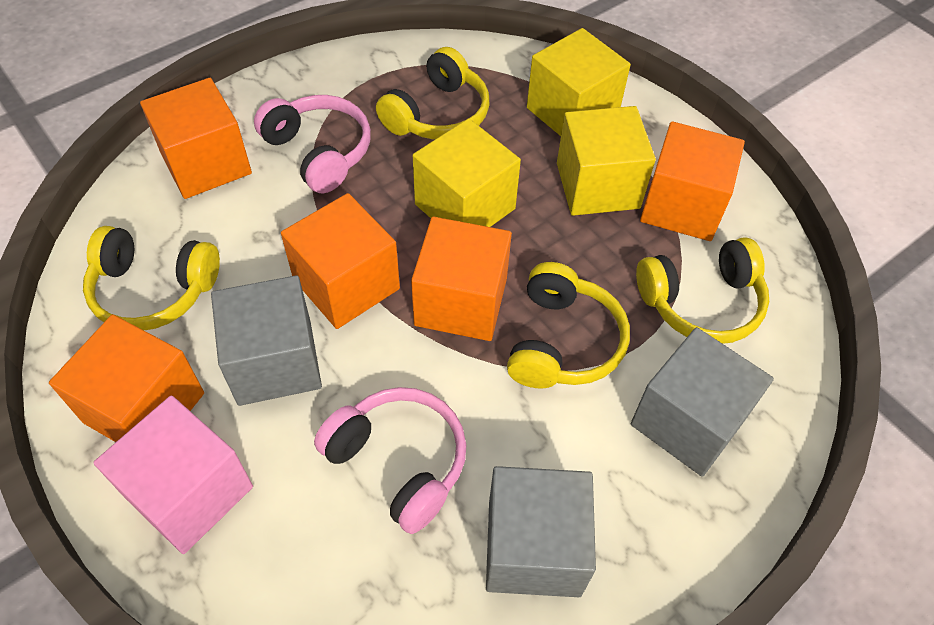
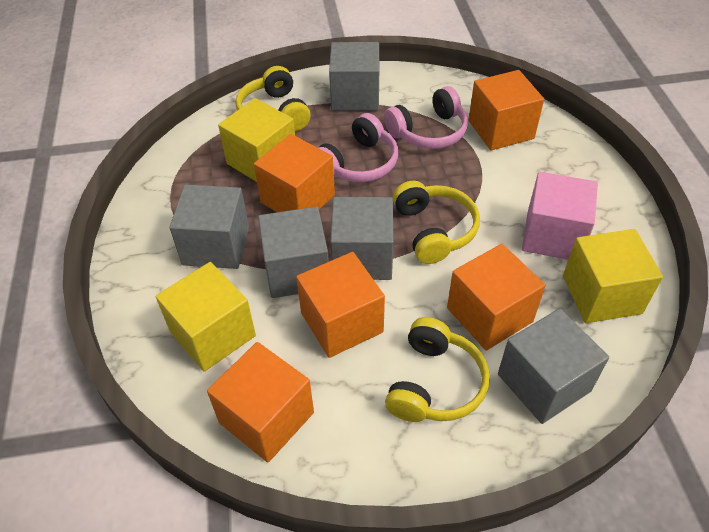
grey cube: [211,275,322,406] [486,466,596,597] [631,327,774,477] = 3 -> [169,185,249,269] [258,207,329,298] [329,42,379,110] [330,197,394,280] [498,308,609,424] = 5
yellow headphones: [83,226,220,330] [376,47,489,140] [507,262,630,389] [636,237,769,344] = 4 -> [236,66,311,131] [385,317,490,422] [393,181,480,264] = 3

